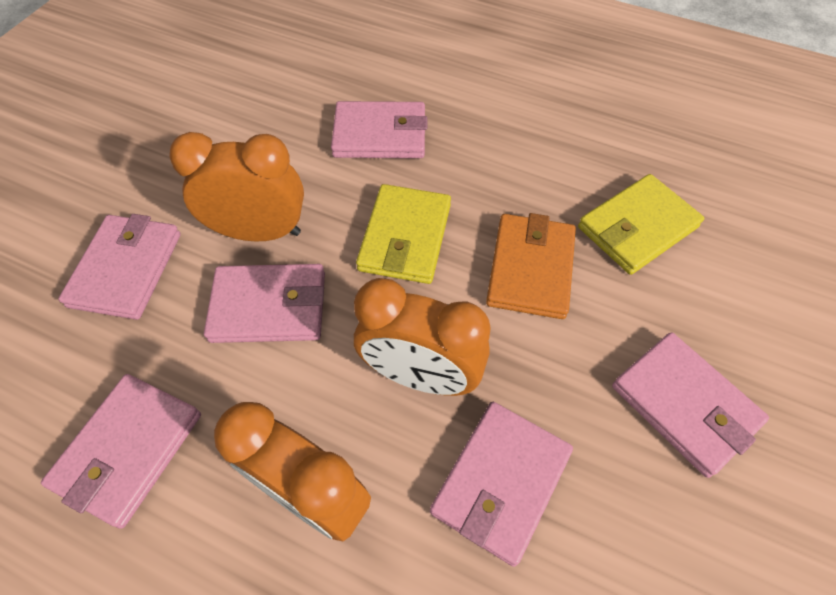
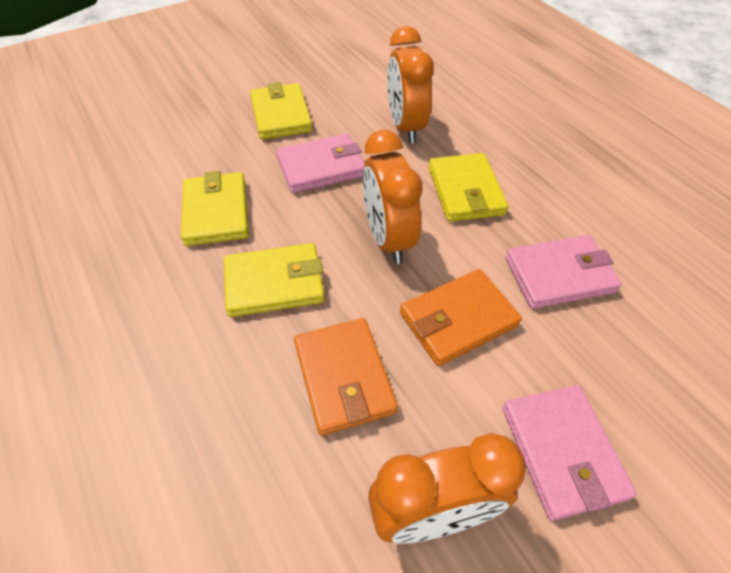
orange wallet: [486,213,576,319] = 1 -> [294,318,398,436] [400,269,522,366] = 2
pink wallet: [41,374,201,529] [58,214,181,320] [204,264,325,343] [331,101,427,158] [430,402,573,567] [612,332,769,478] = 6 -> [276,134,365,193] [503,385,637,521] [505,235,622,309] = 3
yellow wallet: [356,184,451,284] [578,174,704,275] = 2 -> [181,171,249,246] [224,243,325,317] [250,82,313,139] [429,153,508,222] = 4

